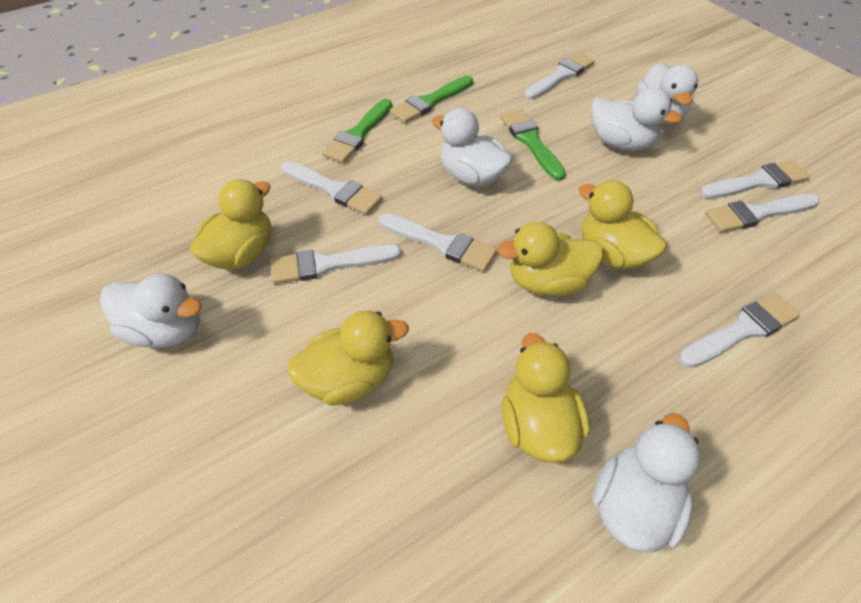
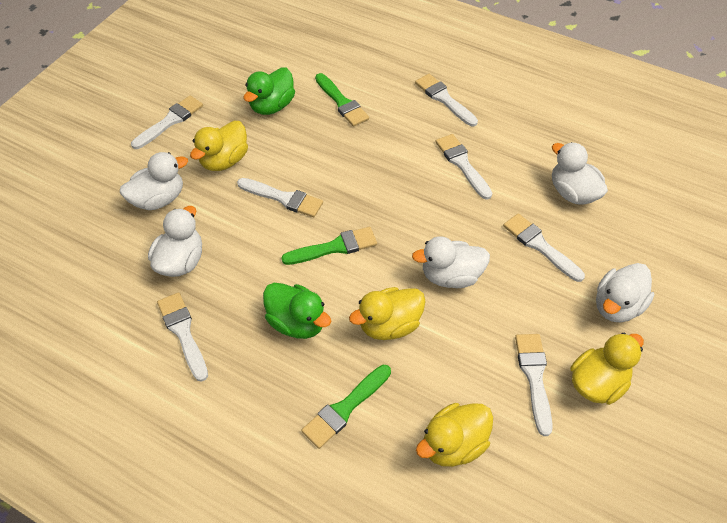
green duck: none = 0 -> [243,68,295,115] [263,283,331,339] = 2
yellow duck: [190,179,272,270] [287,311,409,406] [497,222,603,296] [502,333,590,463] [579,180,667,269] = 5 -> [190,121,248,171] [349,287,426,340] [416,403,493,467] [570,333,644,405] = 4

